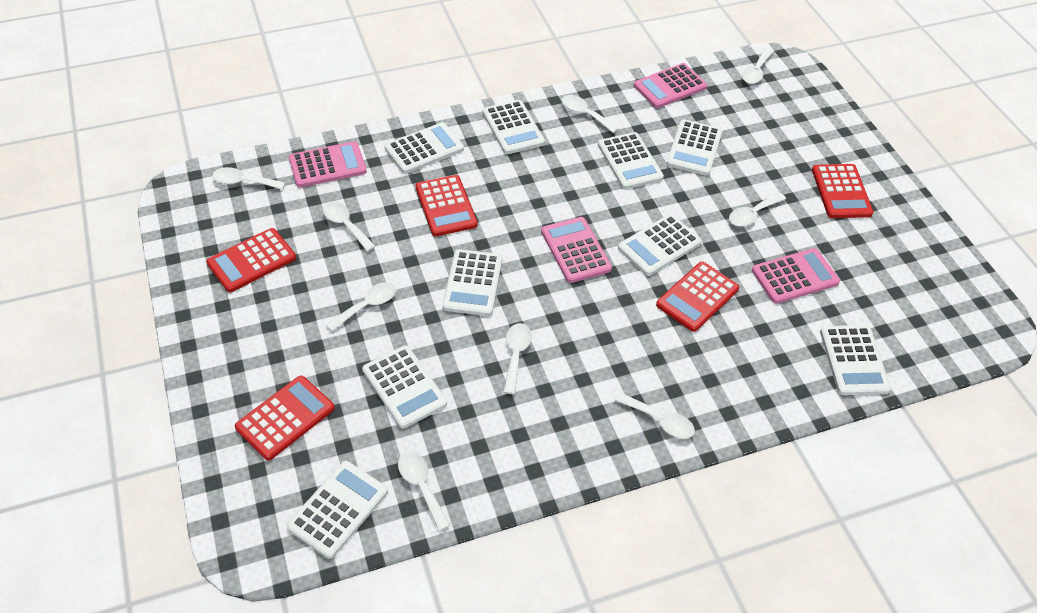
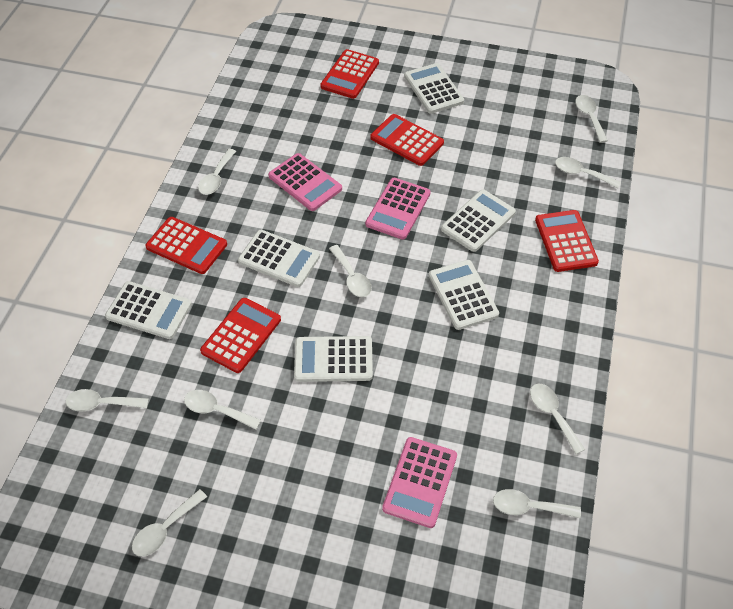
pink calculator: [289,141,367,188] [541,217,612,283] [634,63,707,108] [752,248,840,304] = 4 -> [268,153,342,211] [365,178,431,240] [382,437,457,528] = 3
white calculator: [287,461,388,559] [362,345,447,429] [385,122,464,174] [443,249,502,316] [483,100,545,154] [598,132,664,189] [618,214,702,276] [666,120,722,176] [820,325,891,395] = 9 -> [105,281,192,339] [238,230,320,287] [294,336,373,382] [404,63,464,114] [429,260,499,330] [441,189,516,252] = 6

